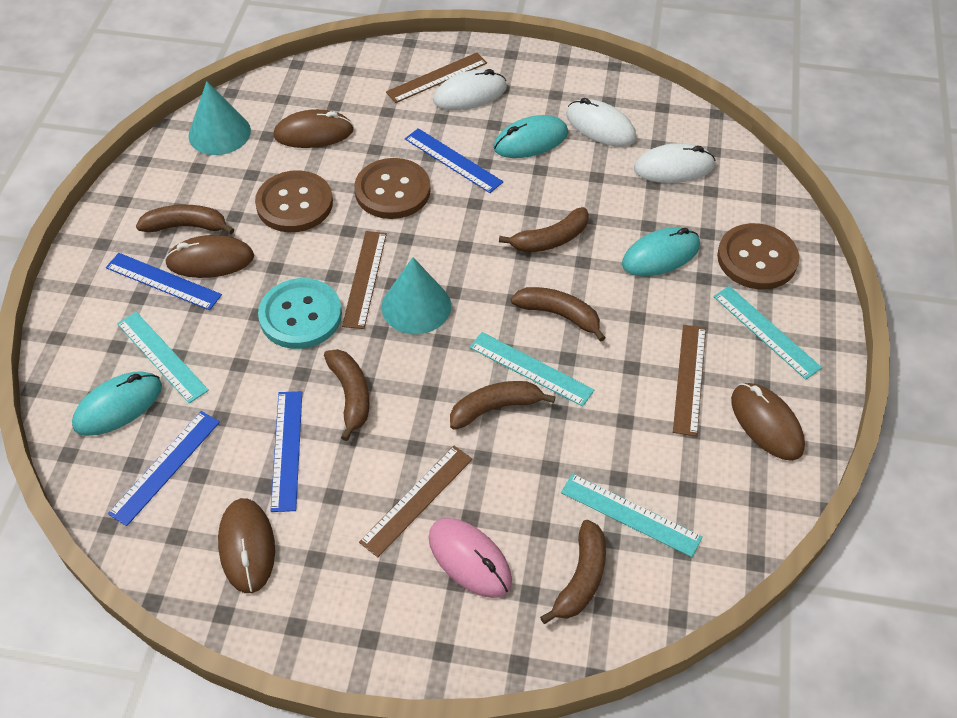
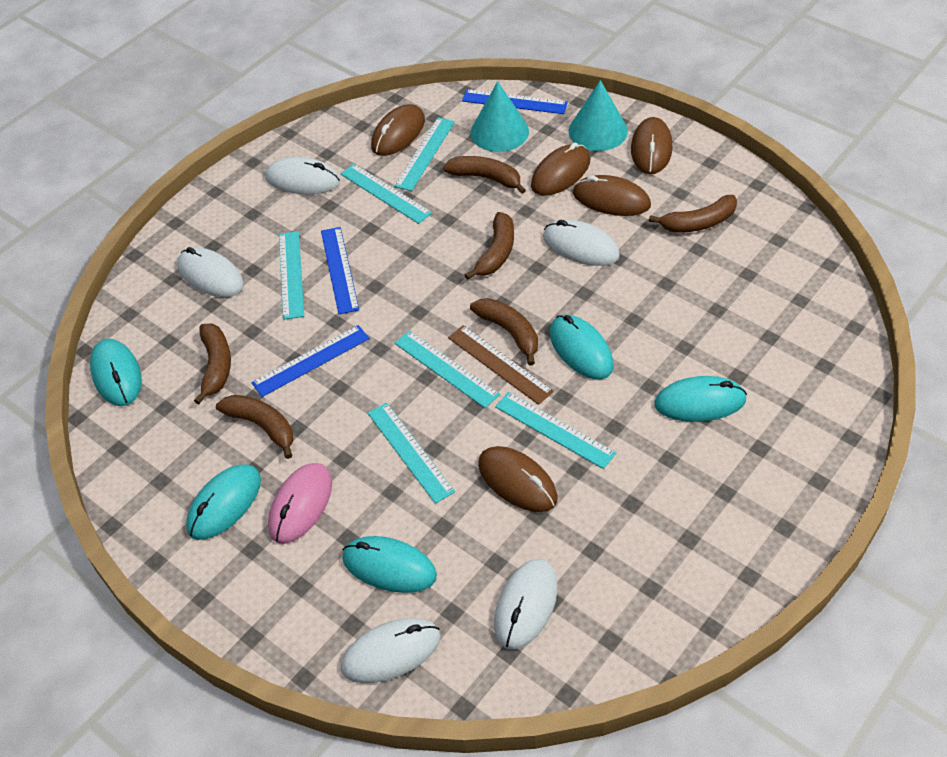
blue ruler: [106,253,222,310] [108,411,220,526] [271,391,302,512] [405,128,503,193] = 4 -> [251,325,370,397] [321,227,359,314] [462,89,568,114] = 3
brown button: [255,170,333,232] [354,158,431,219] [717,223,799,289] = 3 -> none = 0
brown mouse: [165,235,254,278] [218,498,275,593] [273,109,354,148] [731,383,805,461] = 4 -> [371,104,425,156] [478,446,558,512] [531,143,590,195] [573,175,651,216] [631,117,673,174] = 5
brown ruler: [342,231,387,329] [359,446,472,557] [386,53,487,103] [673,325,706,436] = 4 -> [448,325,554,405] = 1
turquoise button: [258,278,342,349] = 1 -> none = 0
turquoise mouse: [72,371,162,436] [493,115,568,158] [622,227,700,276] = 3 -> [90,339,142,406] [186,464,261,540] [342,536,437,593] [550,315,613,379] [654,376,747,422] = 5
turquoise ruler: [117,312,209,404] [469,332,594,407] [561,474,703,557] [713,286,822,380] = 4 -> [279,231,304,320] [340,164,432,224] [368,403,455,504] [394,117,455,191] [395,330,500,408] [495,392,616,469] = 6
white mouse: [433,69,507,110] [566,98,636,147] [634,143,715,183] = 3 -> [177,247,244,297] [265,157,340,194] [341,618,441,683] [494,559,558,650] [543,220,620,266] = 5

